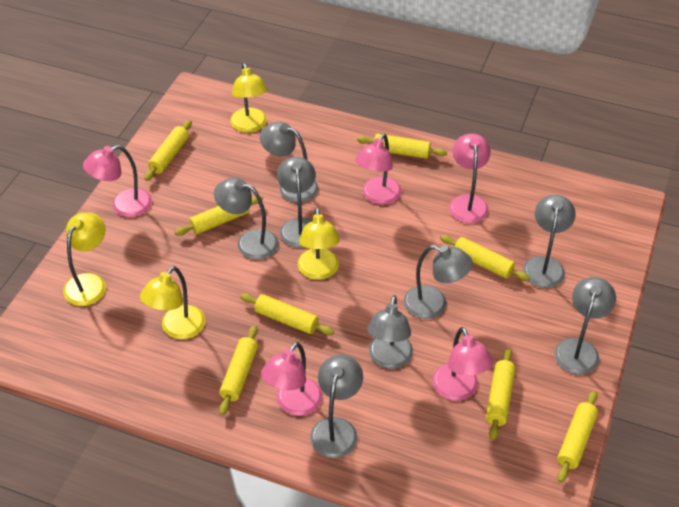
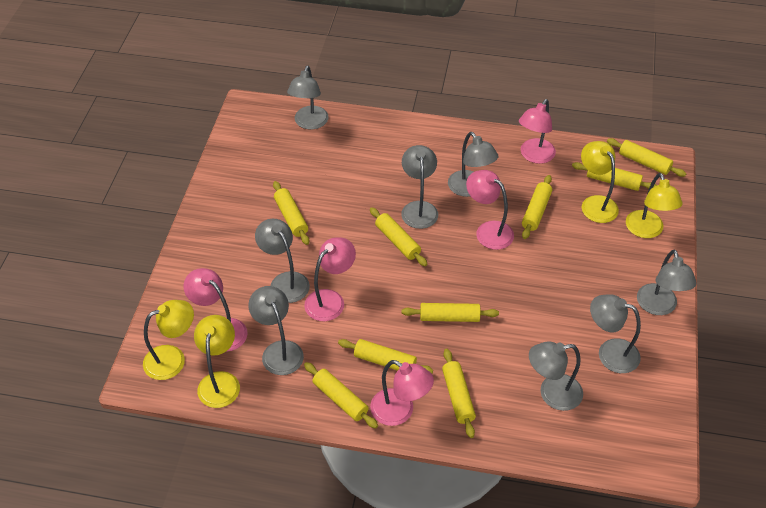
yellow rolling pin: [145,120,192,181] [175,196,263,236] [219,325,258,415] [240,293,334,335] [357,133,447,159] [440,235,530,281] [486,348,516,441] [557,391,598,483] = 8 -> [273,181,309,245] [304,362,378,429] [338,339,433,374] [370,207,428,266] [402,303,499,322] [442,349,476,438] [522,175,552,239] [572,162,657,191] [607,138,686,177] = 9

